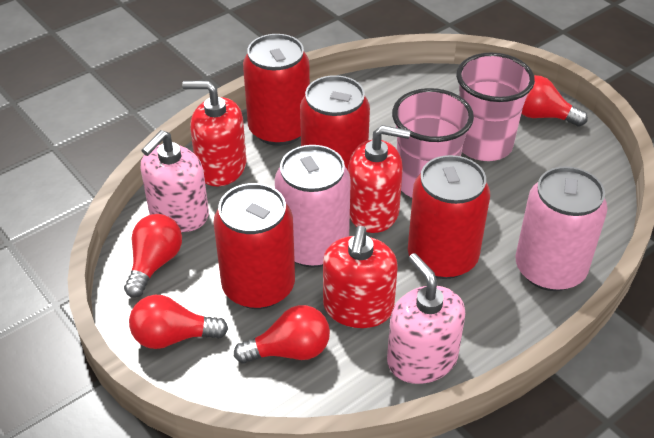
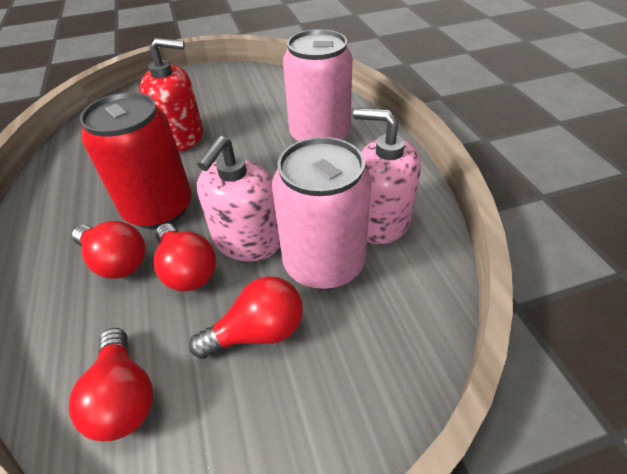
pink cup: [392,88,474,198] [456,52,535,161] = 2 -> none = 0
red can: [213,183,295,309] [243,34,310,146] [300,75,370,170] [408,155,490,279] = 4 -> [80,92,192,229] = 1
red soap dispenser: [182,81,246,186] [323,226,397,328] [348,125,410,233] = 3 -> [140,38,203,152] = 1

